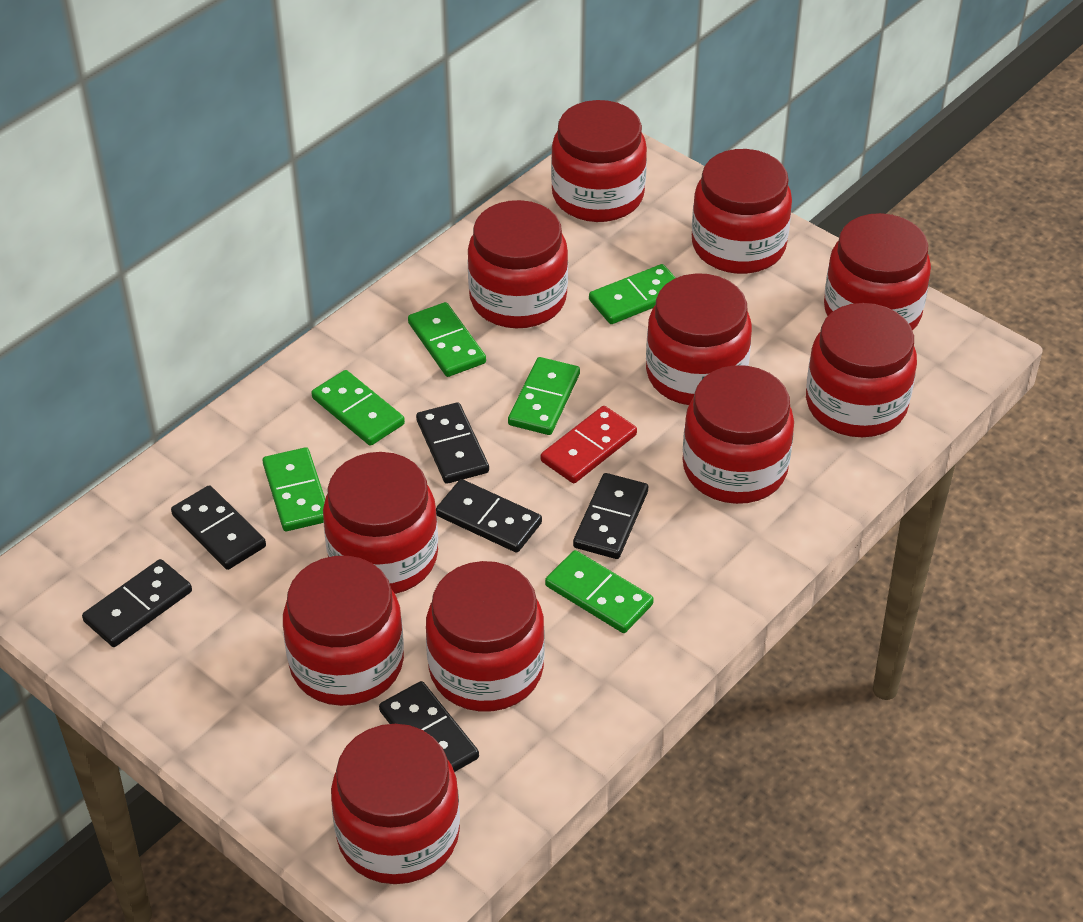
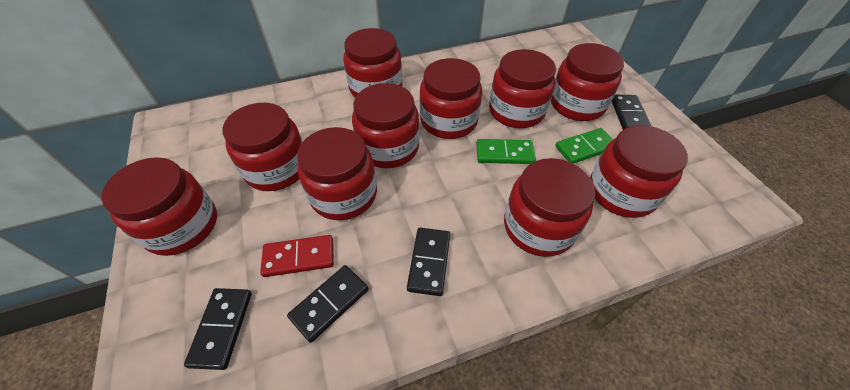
black domino: [82,559,192,647] [171,485,266,570] [379,681,479,772] [416,402,489,484] [436,479,542,553] [573,473,648,559] = 6 -> [184,288,252,370] [287,265,369,343] [407,228,450,296] [612,95,651,130] = 4
green domino: [263,447,325,531] [311,370,405,446] [408,302,486,377] [508,357,580,435] [545,550,654,633] [589,264,676,324] = 6 -> [476,139,536,164] [555,128,613,164] = 2
red jar: [283,556,404,706] [323,452,438,594] [331,724,460,884] [426,561,545,712] [468,200,568,328] [551,100,647,222] [646,273,752,405] [683,365,794,504] [692,149,792,274] [806,303,917,437] [824,213,931,331] = 11 -> [101,157,217,256] [222,103,303,191] [297,127,377,220] [343,28,402,97] [352,83,420,168] [420,58,482,139] [489,49,556,128] [504,158,595,257] [551,43,624,121] [590,125,688,218] = 10

